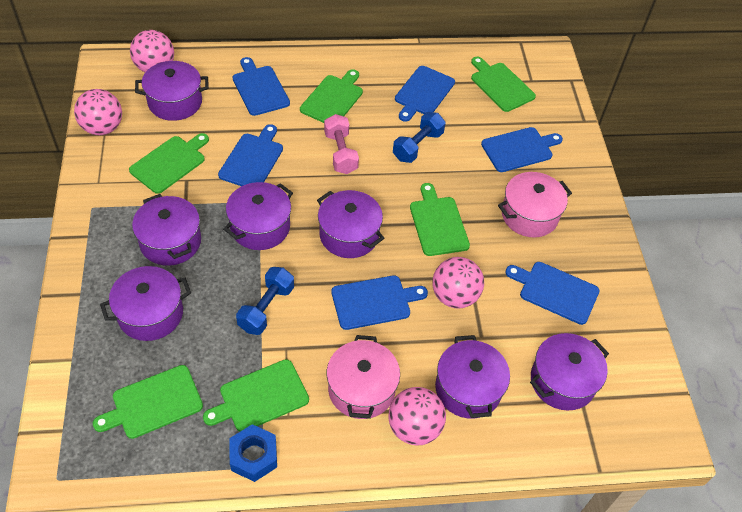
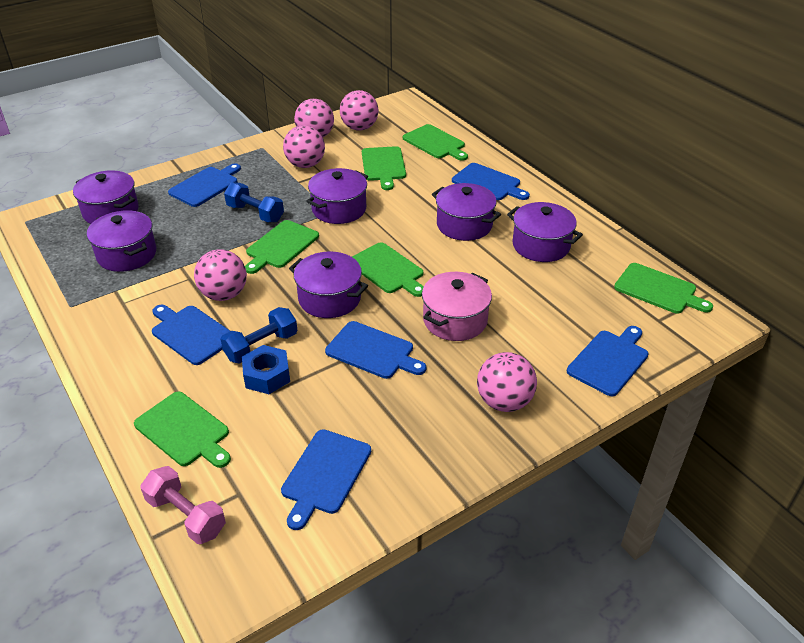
pink ball: [74,89,122,135] [130,30,174,72] [388,387,446,445] [432,257,484,309] = 4 -> [194,249,247,301] [283,125,325,168] [294,99,334,137] [340,90,378,131] [477,352,537,412] = 5
pink pot: [327,335,400,419] [498,172,572,238] = 2 -> [422,272,492,341] = 1
purple pot: [100,266,191,341] [132,194,201,266] [135,61,209,121] [223,182,293,250] [317,190,384,258] [435,335,510,419] [530,333,609,411] = 7 -> [73,170,139,224] [87,210,156,272] [289,252,368,318] [306,168,368,224] [432,183,501,241] [507,202,583,262] = 6

